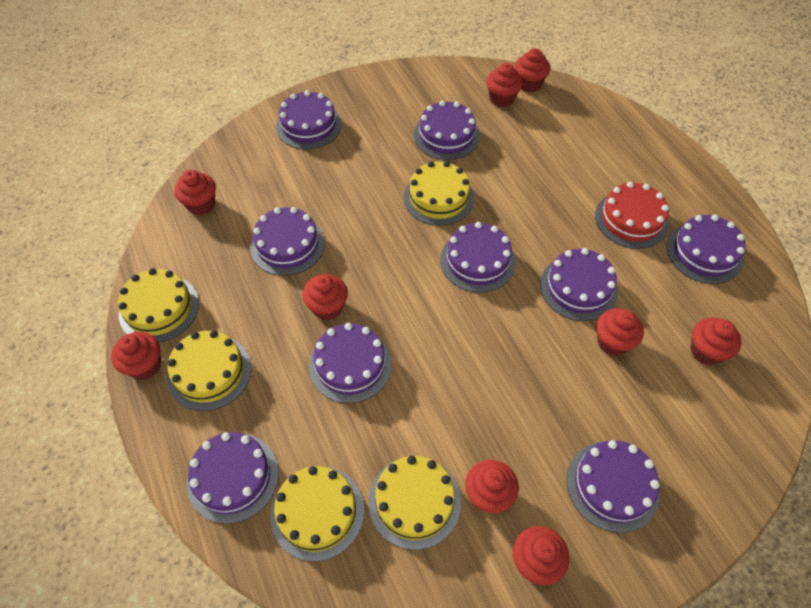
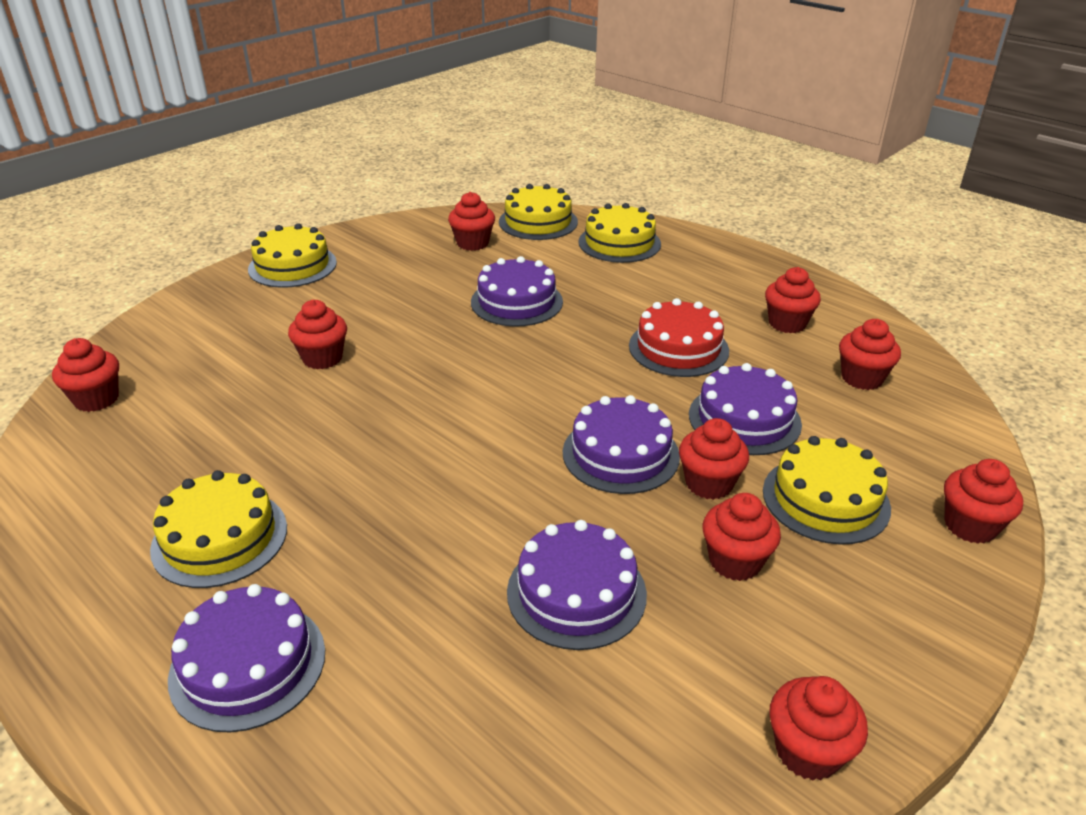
purple cake: [187,432,279,524] [250,207,325,276] [276,90,342,149] [309,323,392,403] [414,100,480,160] [440,222,516,293] [540,248,618,321] [567,440,660,533] [667,215,746,284] = 9 -> [168,584,325,733] [471,256,563,327] [507,520,647,650] [563,395,680,494] [689,363,802,455] = 5

